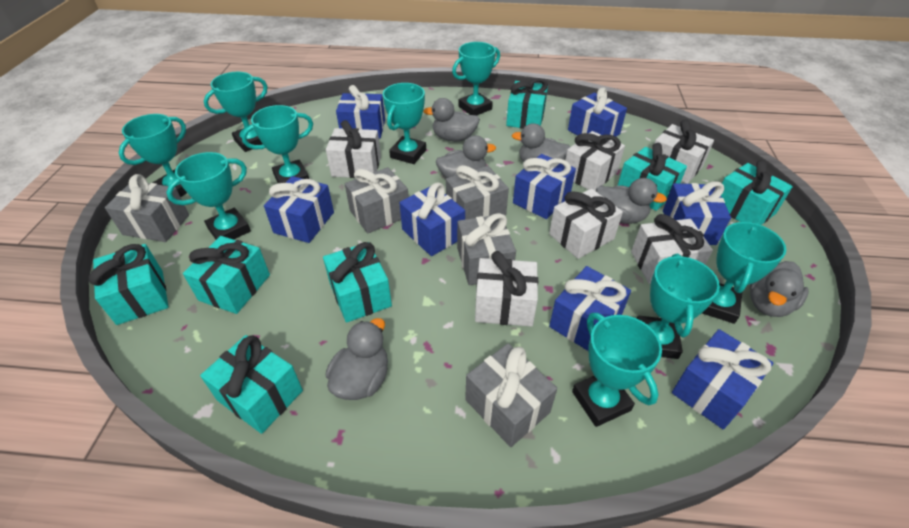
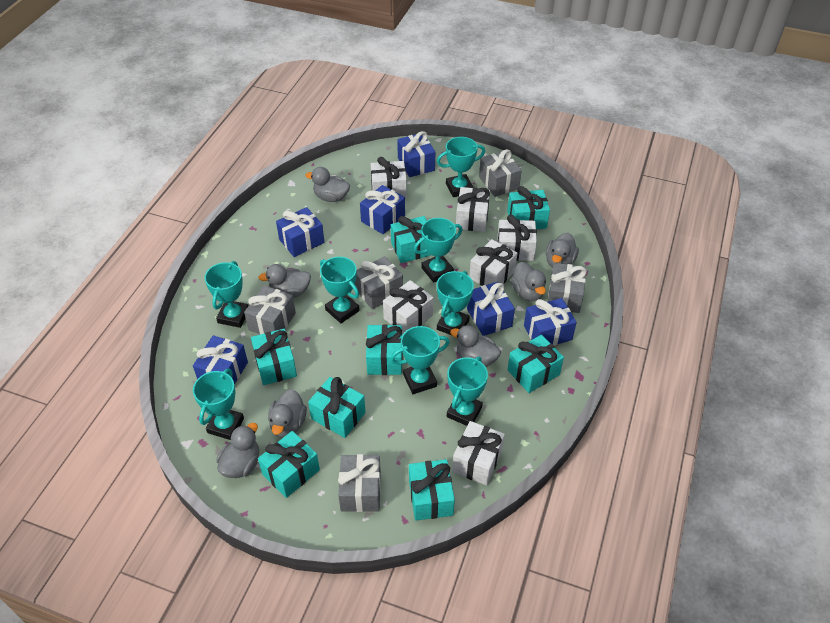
blue gift: [264,176,334,243] [336,85,385,139] [399,183,465,256] [513,154,576,219] [549,266,631,351] [568,88,627,137] [663,181,731,245] [672,329,773,430] = 8 -> [193,335,248,385] [276,207,324,257] [360,185,405,234] [397,131,435,177] [467,282,515,336] [524,298,577,346] = 6
grey duck: [326,318,388,400] [423,98,480,142] [436,135,496,178] [512,123,570,162] [596,178,667,224] [750,261,809,317] = 6 -> [216,423,259,478] [258,264,311,298] [268,389,307,437] [305,167,350,202] [450,325,501,367] [511,262,546,301] [546,233,579,268] = 7
turquoise gift: [89,244,168,325] [183,236,270,314] [200,335,303,434] [323,242,392,323] [506,78,548,129] [618,143,687,211] [721,160,793,225] = 7 -> [251,329,297,385] [258,431,320,498] [308,377,366,438] [366,324,403,375] [391,216,431,263] [409,459,455,520] [507,186,550,229] [508,335,564,393] = 8
turquoise trophy: [119,114,187,197] [166,152,251,240] [203,72,268,152] [242,105,313,183] [383,83,426,164] [452,42,500,115] [572,313,662,427] [637,254,720,359] [702,222,786,324] = 9 -> [193,368,244,440] [204,261,249,328] [320,257,360,323] [390,326,450,394] [414,218,463,283] [437,137,485,197] [437,271,474,335] [447,357,488,426] = 8

